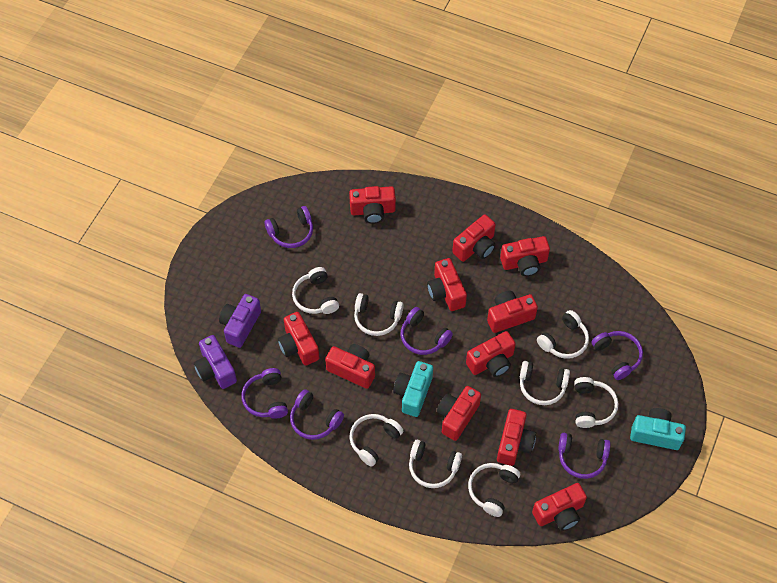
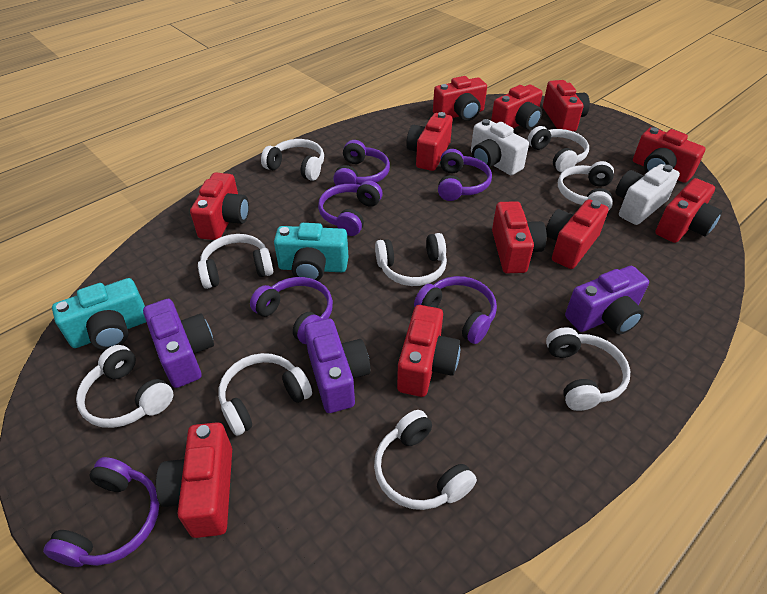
purple camera: [194,335,237,389] [219,294,261,348] = 2 -> [143,299,214,388] [304,318,371,413] [565,266,649,335] = 3
white camera: none = 0 -> [471,119,529,175] [616,164,680,225] = 2
white headphones: [292,267,339,314] [349,414,403,467] [354,293,404,336] [409,440,462,488] [468,463,520,517] [520,361,570,405] [537,310,589,359] [574,377,618,428] = 8 -> [76,345,173,428] [198,234,273,289] [219,353,312,436] [261,139,324,181] [374,410,477,510] [375,233,447,286] [528,126,589,172] [546,327,630,411] [558,161,614,211] = 9

